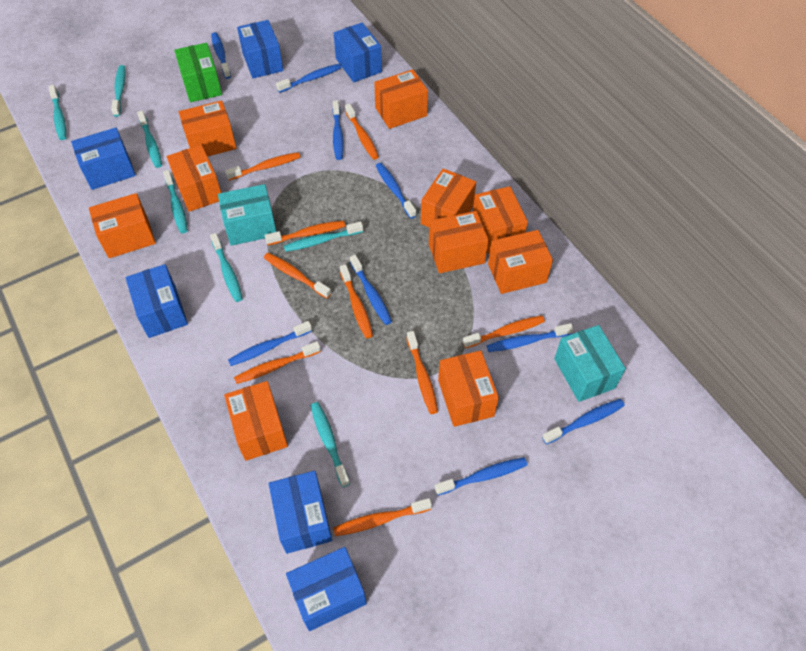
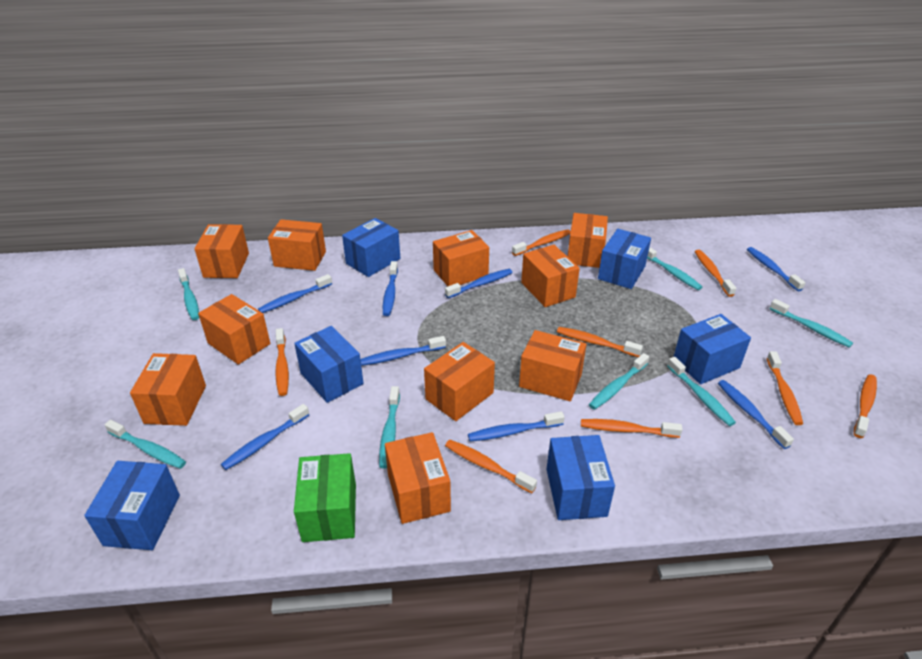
blue toothbrush: [211,32,231,79] [228,321,312,366] [276,64,341,93] [333,100,344,160] [350,255,392,325] [376,163,417,219] [435,457,528,495] [487,323,574,352] [542,399,625,444] = 9 -> [221,404,309,470] [258,274,332,313] [360,336,446,366] [383,261,398,316] [445,269,513,298] [468,411,565,441] [718,380,794,449] [747,247,805,291] = 8
orange toothbrush: [225,152,301,180] [234,341,321,384] [264,253,331,299] [265,221,345,245] [333,498,432,536] [340,264,373,338] [345,104,379,160] [407,331,438,414] [463,315,545,348] = 9 -> [275,328,289,396] [445,440,537,493] [512,229,571,256] [557,327,643,357] [581,419,682,438] [695,250,736,297] [766,351,803,425] [854,374,877,438] = 8
turquoise box: [218,184,277,246] [554,325,626,402] = 2 -> none = 0

